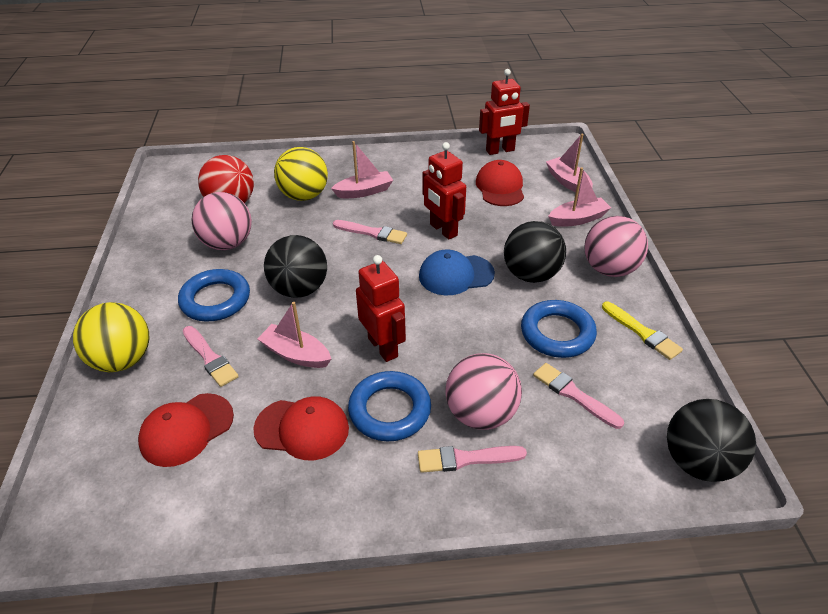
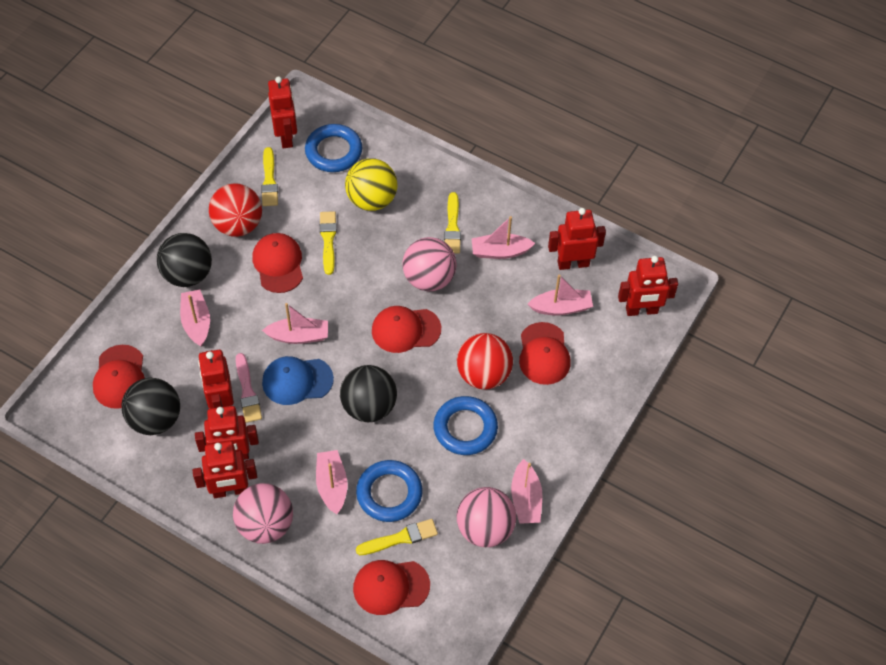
pink boat: [257,302,331,368] [331,141,393,198] [546,134,593,192] [548,167,611,227] = 4 -> [180,290,210,347] [262,303,328,344] [316,450,347,514] [472,216,535,259] [511,459,542,524] [528,275,593,316] = 6
pink brush: [183,326,239,387] [333,220,407,244] [418,446,527,473] [533,363,624,429] = 4 -> [236,353,262,423] = 1
red ball: [198,155,254,203] = 1 -> [209,183,262,237] [457,333,513,389] = 2
red cap: [138,393,234,467] [253,396,349,460] [476,160,524,206] = 3 -> [93,345,145,409] [252,233,303,293] [353,560,430,615] [372,306,441,353] [519,322,571,385] = 5
red robot: [356,255,406,362] [422,142,466,239] [479,69,530,155] = 3 -> [192,441,257,498] [195,406,259,460] [198,350,234,409] [268,77,297,149] [548,208,606,270] [618,256,678,316] = 6
yellow ball: [73,302,149,372] [274,147,328,201] = 2 -> [345,158,398,211] = 1
yellow brush: [602,302,683,360] = 1 -> [261,147,278,206] [320,211,337,275] [356,519,438,555] [444,192,461,253] = 4

